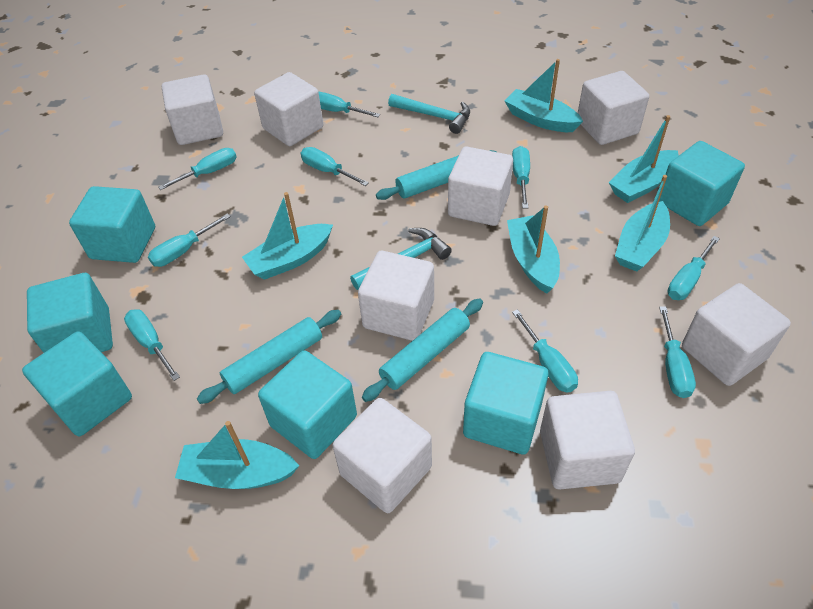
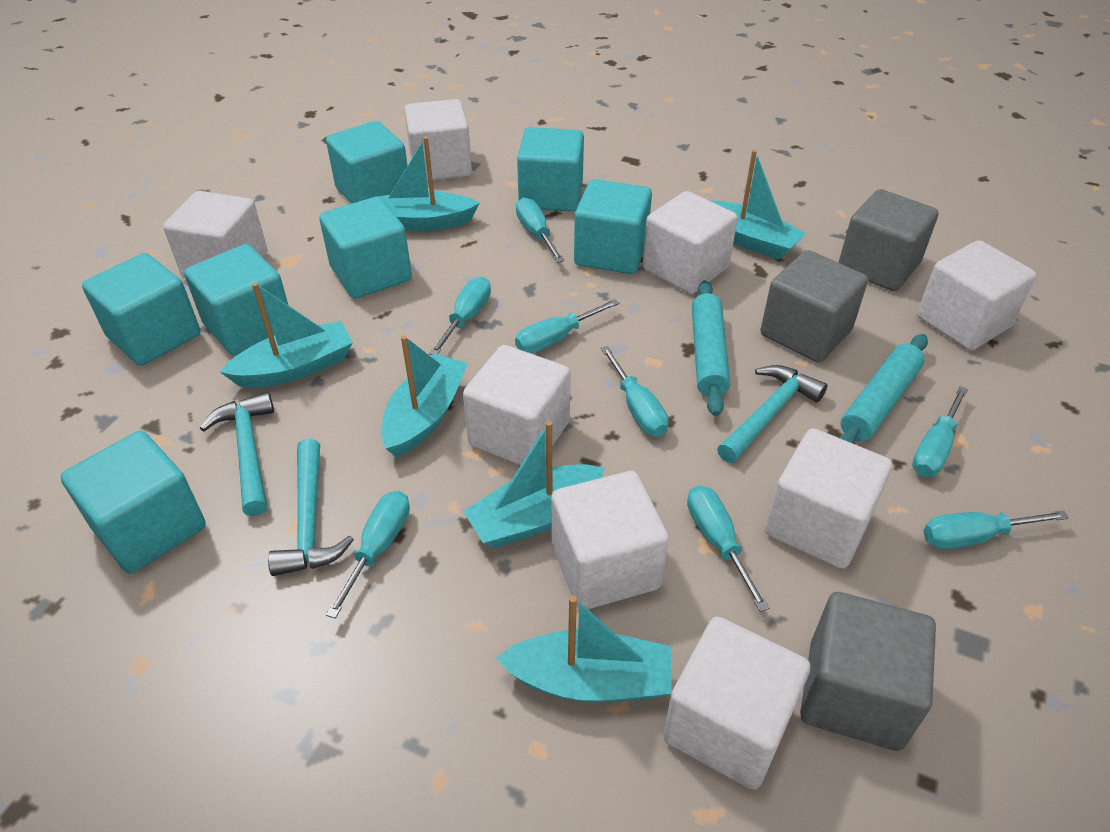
grey cube: none = 0 -> [760,250,868,363] [800,592,936,751] [838,189,939,291] = 3
turquoise cube: [22,331,132,436] [27,273,113,353] [69,186,155,263] [258,351,357,459] [463,352,549,455] [659,141,745,226] = 6 -> [60,431,206,573] [82,253,201,366] [184,244,288,355] [319,197,412,299] [326,121,407,204] [517,127,584,212] [574,179,652,274] = 7
turquoise hammer: [350,228,452,290] [388,94,470,134] = 2 -> [200,392,274,516] [268,439,354,576] [717,365,827,463] = 3
turquoise rolling pin: [197,310,341,404] [362,299,483,402] [376,150,497,200] = 3 -> [692,280,730,416] [838,334,928,444] = 2
turquoise screwdriver: [124,309,180,381] [148,214,231,267] [158,148,236,190] [301,147,369,186] [319,92,380,117] [512,146,530,208] [512,309,578,393] [659,306,696,398] [667,236,720,300] = 9 -> [326,491,410,619] [429,277,491,355] [515,299,620,353] [516,197,565,263] [601,346,668,437] [687,485,769,612] [912,386,968,477] [923,510,1069,549] = 8

